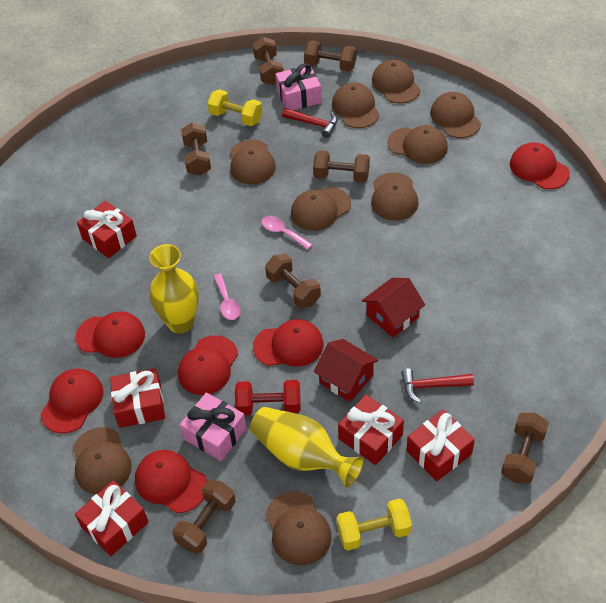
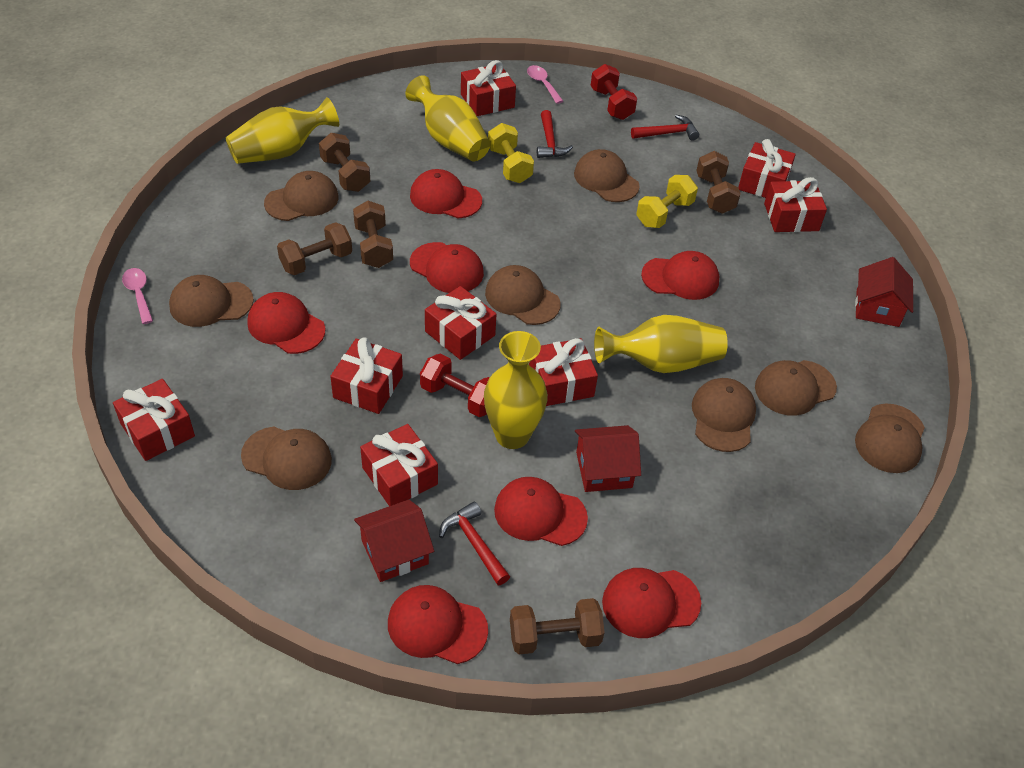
brown cap: [73,427,132,495] [230,140,276,184] [265,491,331,565] [291,187,351,231] [332,83,380,128] [371,172,418,221] [372,59,420,103] [387,125,448,164] [430,92,481,138] = 9 -> [169,275,254,327] [241,427,332,490] [264,171,339,221] [485,265,560,325] [574,149,640,202] [692,378,756,452] [755,360,837,416] [855,404,925,473] = 8
brown dumbbell: [172,479,236,554] [181,122,211,176] [253,37,283,85] [265,254,321,308] [304,40,356,71] [313,150,370,182] [501,413,549,484] = 7 -> [277,222,352,275] [319,133,370,192] [353,201,393,268] [510,598,605,654] [696,151,741,214] = 5
pink gift: [180,393,247,461] [276,63,322,110] = 2 -> none = 0
red cap: [41,369,104,433] [75,311,145,358] [135,450,207,513] [178,335,238,395] [253,319,323,367] [510,142,570,190] = 6 -> [247,292,325,354] [388,585,488,664] [410,169,482,219] [410,242,484,293] [494,477,588,546] [602,568,701,638] [641,251,719,300] = 7
red dumbbell: [235,380,301,415] = 1 -> [420,353,489,417] [591,64,637,120] = 2
red gift: [75,480,148,556] [77,201,137,258] [110,368,165,428] [338,395,404,465] [406,409,475,481] = 5 -> [113,379,195,461] [330,337,403,414] [360,424,438,506] [425,286,497,360] [461,60,516,116] [529,338,598,406] [738,139,796,198] [764,177,827,232] = 8
red hammer: [282,108,337,138] [401,368,474,403] = 2 -> [439,502,510,585] [537,110,573,158] [631,115,699,141] = 3
red house: [314,339,379,402] [362,278,425,337] = 2 -> [354,500,434,582] [575,425,641,492] [855,257,913,327] = 3
yellow vase: [149,244,199,334] [250,407,363,488] = 2 -> [226,97,339,164] [405,75,490,161] [484,331,548,449] [594,315,728,373] = 4

